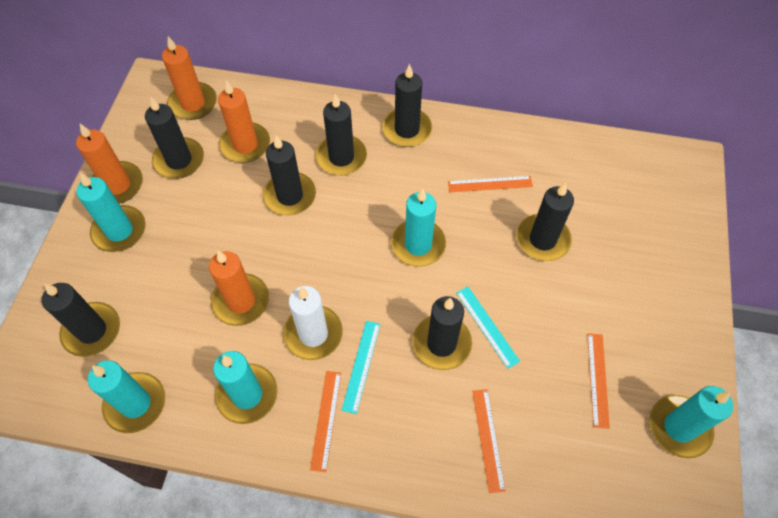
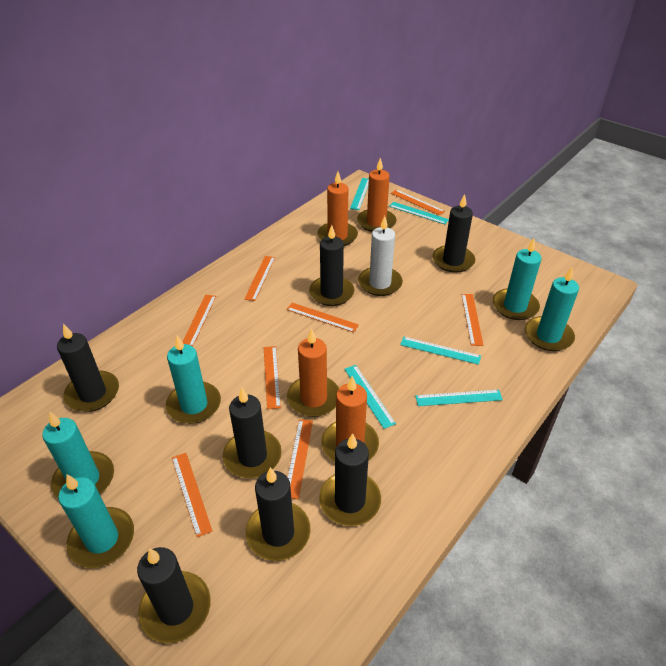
orange ruler: [310,371,341,472] [448,176,533,192] [472,389,506,493] [587,333,610,429] = 4 -> [172,453,212,537] [183,295,216,346] [244,256,275,301] [264,346,281,409] [286,303,359,332] [288,419,313,499] [391,189,445,215] [461,294,484,346] = 8
turquoise ruler: [342,321,380,414] [456,286,520,369] = 2 -> [345,365,396,429] [350,178,369,210] [389,202,449,224] [400,337,481,365] [416,390,503,406] = 5

